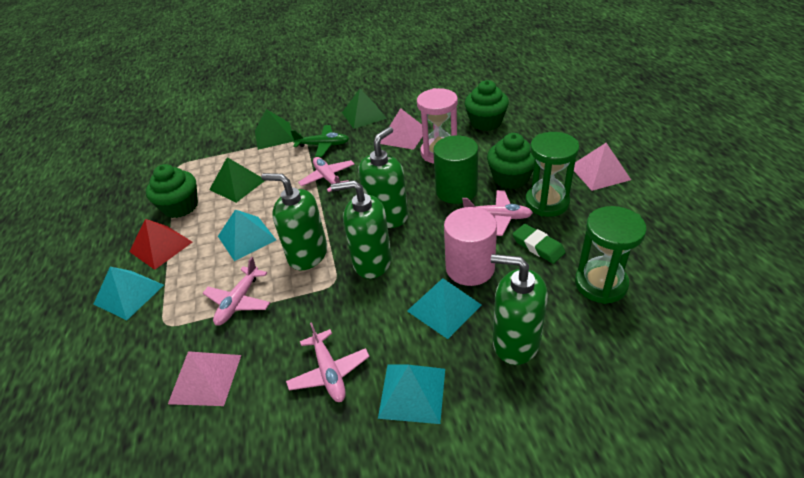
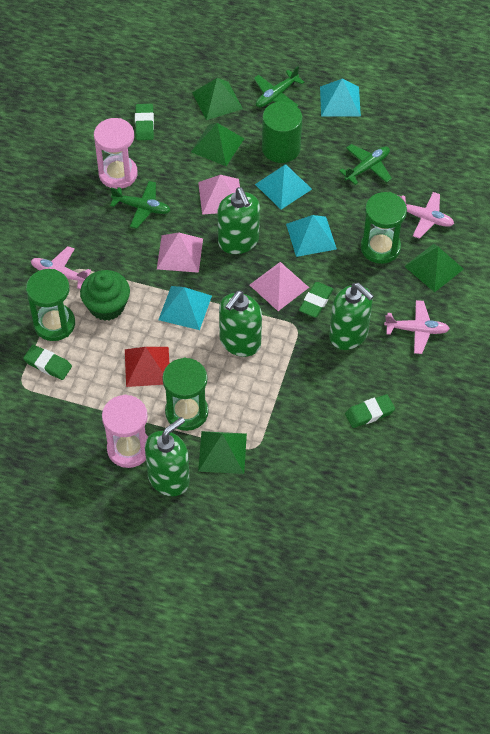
green cupcake: [146,164,198,218] [464,80,509,131] [487,133,535,189] = 3 -> [80,270,130,321] = 1
green eraser: [513,224,566,264] = 1 -> [23,345,72,380] [135,104,154,140] [299,282,333,317] [345,394,395,428] = 4
green hourglass: [525,132,579,217] [575,206,647,304] = 2 -> [26,269,75,341] [162,357,208,431] [361,192,407,264] = 3
green plane: [291,125,349,157] = 1 -> [110,181,171,229] [254,66,304,107] [339,144,392,185] = 3
green pyramid: [209,157,265,203] [255,109,294,150] [342,89,387,129] = 3 -> [191,123,244,166] [192,78,243,120] [198,431,247,474] [404,244,464,292] = 4
pink cylinder: [444,207,497,286] = 1 -> none = 0
pink hourglass: [417,88,458,163] = 1 -> [94,118,138,189] [102,395,148,468] = 2
pink plane: [203,257,270,326] [286,322,370,402] [298,157,355,192] [462,190,533,236] = 4 -> [31,246,91,289] [384,300,450,354] [398,192,454,239] = 3

